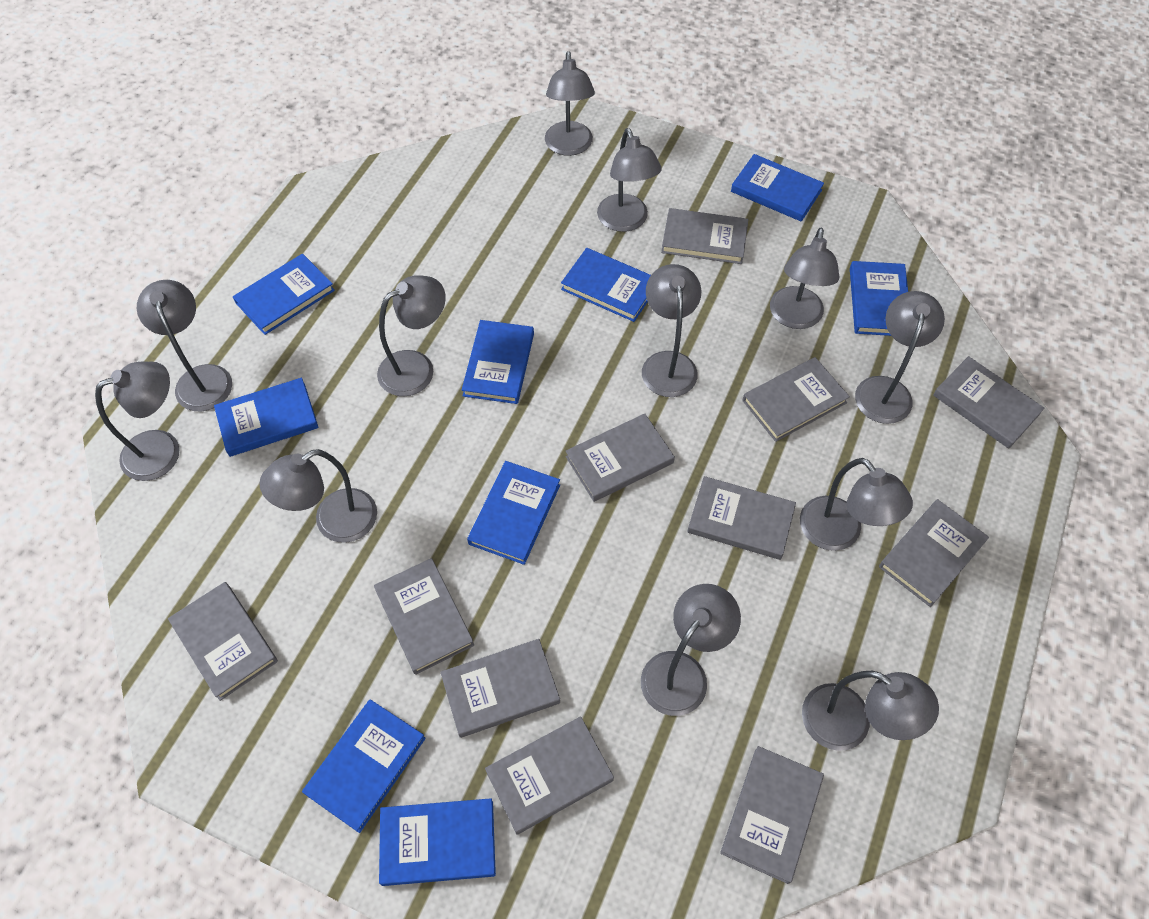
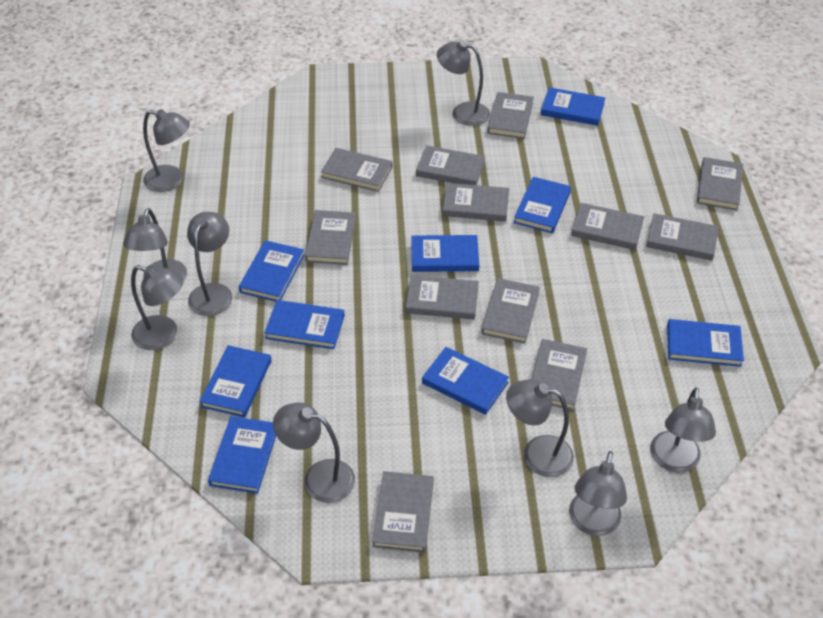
grey book: [168,582,278,701] [374,558,474,675] [440,639,560,738] [485,716,614,835] [566,414,675,502] [661,208,748,264] [687,476,796,560] [720,746,824,884] [742,357,850,442] [879,499,989,607] [933,356,1045,449] = 11 -> [305,210,356,265] [321,148,393,192] [372,471,434,553] [406,275,479,319] [416,145,485,185] [442,183,509,222] [481,278,540,343] [487,92,534,139] [532,339,587,410] [571,203,644,250] [646,213,719,260] [697,157,743,210] = 12
grey lamp: [95,362,180,481] [137,280,232,411] [259,449,377,543] [377,275,446,396] [545,51,595,156] [597,128,662,232] [641,584,741,716] [642,264,701,397] [770,228,839,329] [800,458,913,551] [802,671,939,751] [855,291,945,424] = 12 -> [123,208,187,280] [131,265,184,350] [143,109,190,192] [187,212,232,316] [273,402,355,503] [437,41,490,126] [506,379,574,477] [569,451,627,536] [650,387,716,473] = 9

